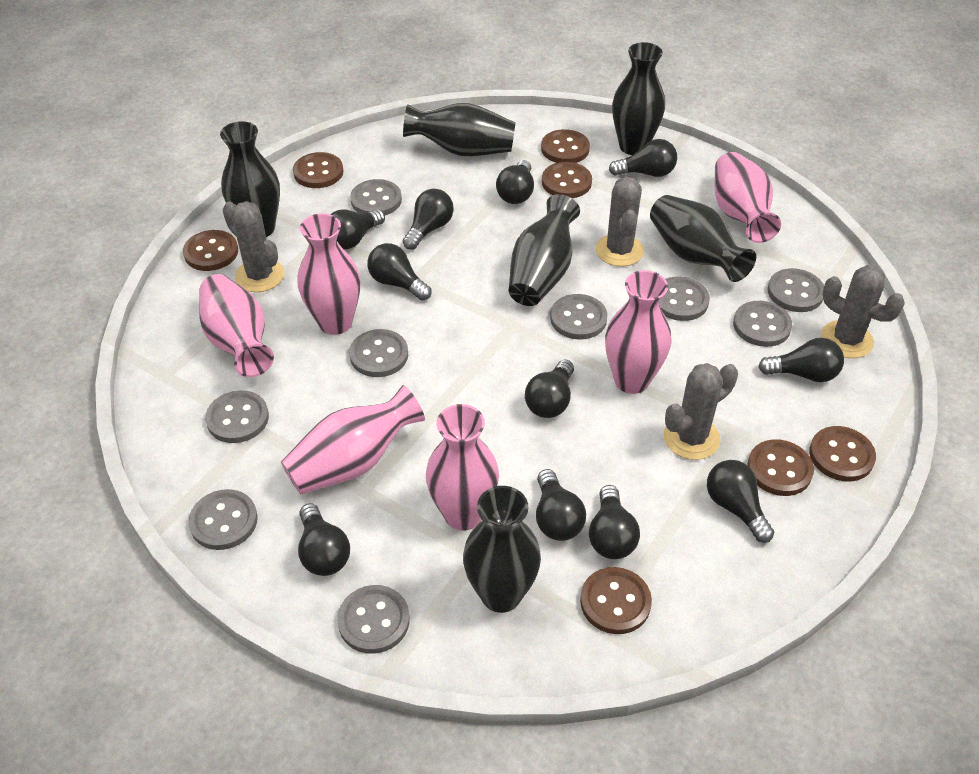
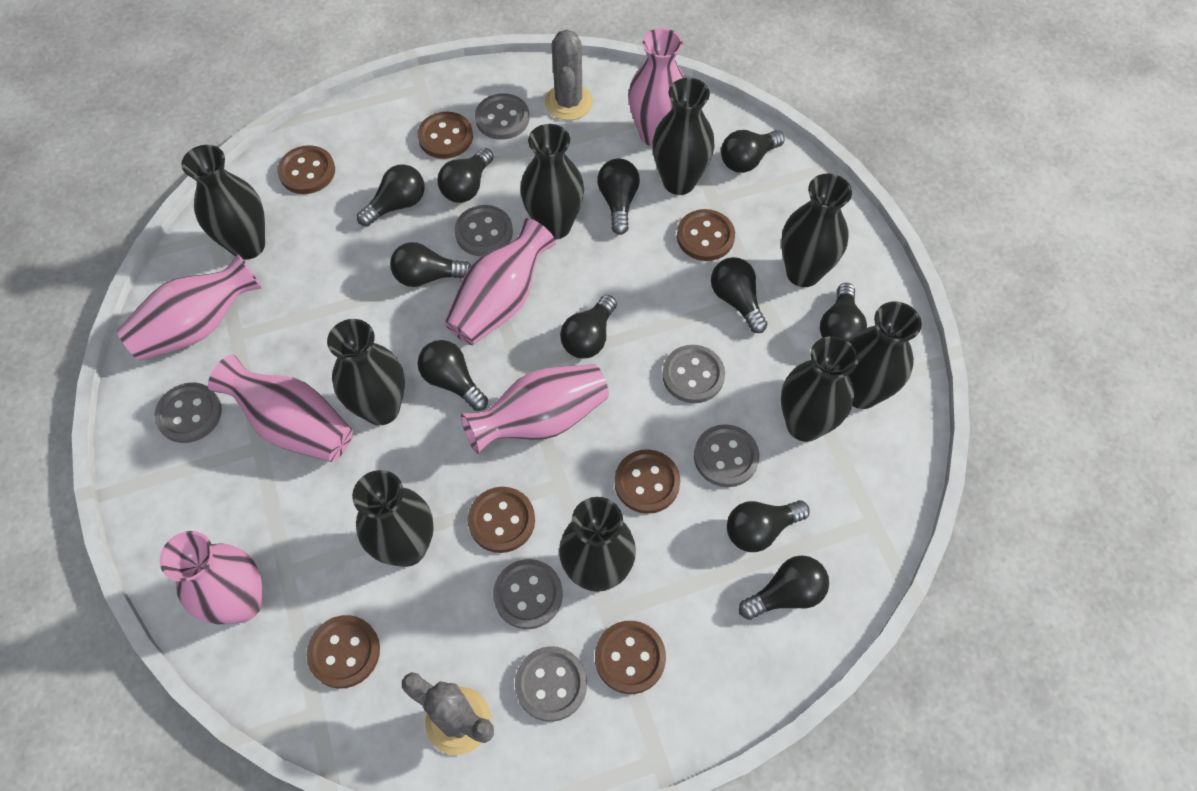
black vase: [220,121,280,237] [403,103,515,156] [463,486,541,613] [509,194,580,306] [612,42,665,155] [650,195,756,282] = 6 -> [181,145,265,260] [327,319,405,425] [352,470,434,567] [520,124,584,240] [559,497,636,592] [652,78,715,195] [781,173,852,287] [781,336,858,442] [849,302,922,409] = 9
grey button: [189,489,258,550] [205,390,269,443] [337,585,410,654] [349,329,408,377] [350,179,402,215] [550,294,608,340] [659,277,710,321] [733,301,792,347] [768,268,824,312] = 9 -> [154,383,222,443] [454,205,513,257] [475,93,529,140] [493,559,563,629] [515,646,587,722] [662,345,725,403] [694,424,759,487] = 7
grey cactus: [223,201,284,292] [596,177,644,267] [664,363,738,460] [821,265,905,358] = 4 -> [402,672,494,755] [545,29,593,120] = 2

